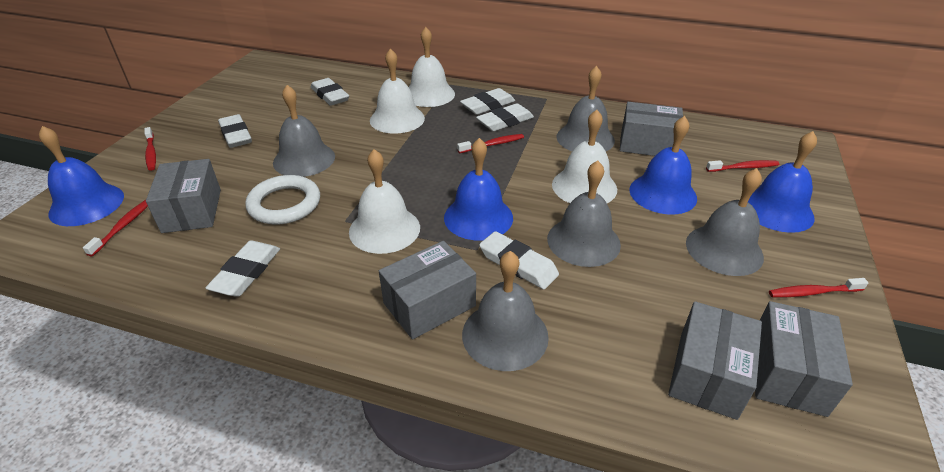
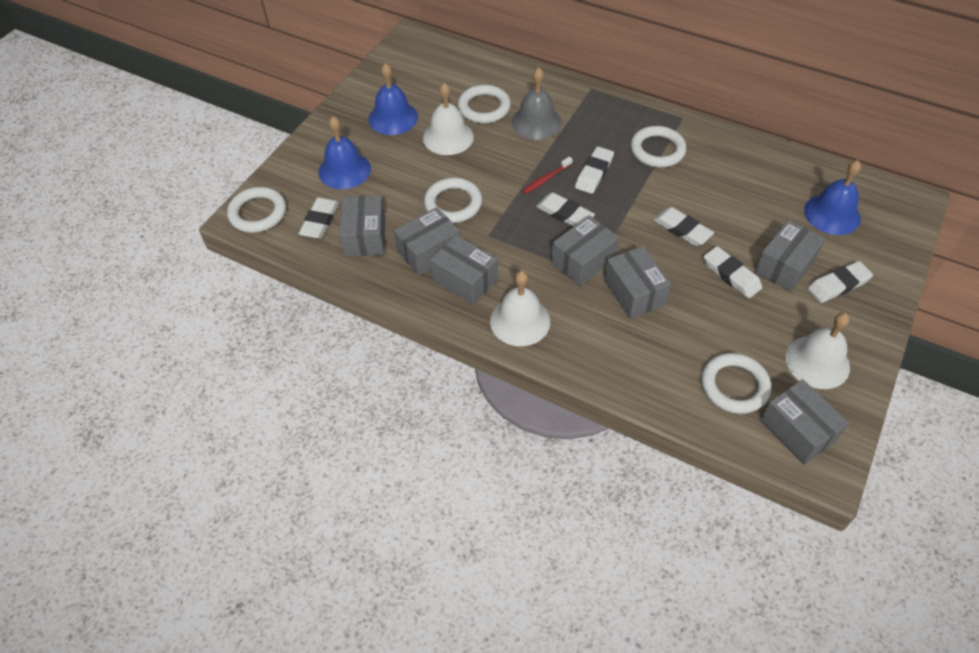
blue bell: [39,126,124,226] [444,138,513,240] [629,116,697,214] [748,131,817,233] = 4 -> [319,116,371,189] [368,63,418,135] [804,160,861,235] = 3
grey bell: [273,85,335,177] [462,251,549,371] [547,160,621,267] [556,66,615,151] [686,168,764,276] = 5 -> [512,67,562,140] = 1
grey box: [146,159,221,233] [379,241,476,340] [620,102,683,156] [668,301,762,420] [755,301,853,417] = 5 -> [339,195,385,257] [394,207,460,276] [430,235,498,305] [551,215,619,286] [604,246,671,319] [755,220,825,292] [760,379,849,465] = 7
red toothbrush: [83,200,148,257] [144,127,156,171] [457,134,524,153] [706,160,779,172] [769,278,868,297] = 5 -> [522,157,573,194] = 1
white bell: [349,149,420,254] [370,48,425,134] [409,27,455,107] [552,110,617,203] = 4 -> [423,83,474,155] [490,271,550,346] [785,313,850,389] = 3
white ring: [245,175,320,224] = 1 -> [227,187,286,233] [424,178,482,223] [458,85,511,123] [630,126,686,168] [701,353,771,414] = 5

